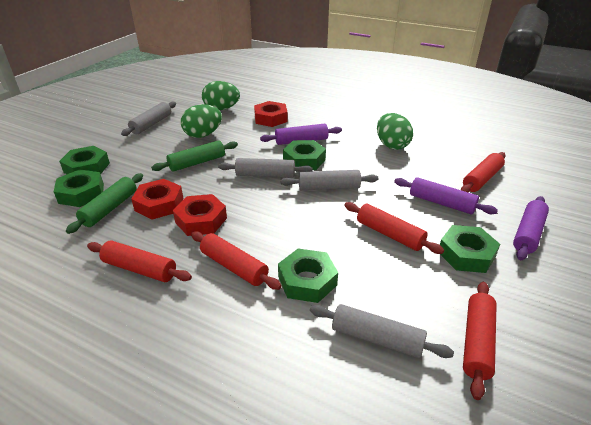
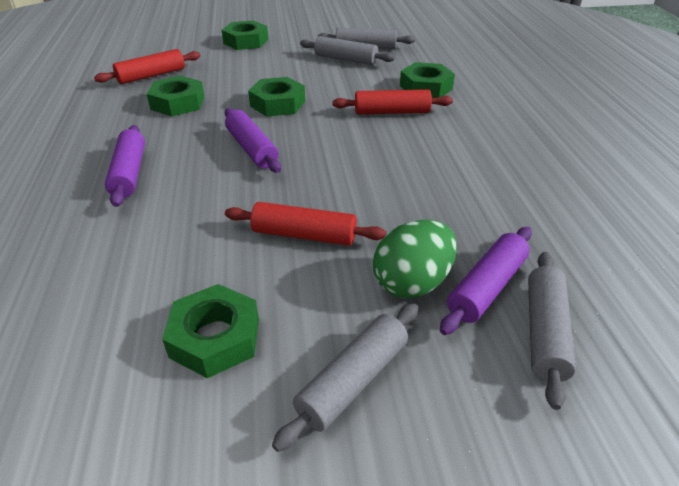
green egg: [181,104,222,138] [202,81,240,110] [377,113,413,150] = 3 -> [373,220,457,298] = 1
green rolling pin: [66,173,143,234] [151,140,238,172] = 2 -> none = 0
red nut: [131,179,183,220] [173,194,227,236] [254,101,288,127] = 3 -> none = 0
red rolling pin: [87,241,192,282] [191,231,281,290] [344,202,444,254] [461,152,506,192] [463,282,497,400] = 5 -> [94,49,201,84] [225,202,386,246] [333,89,453,114] = 3

